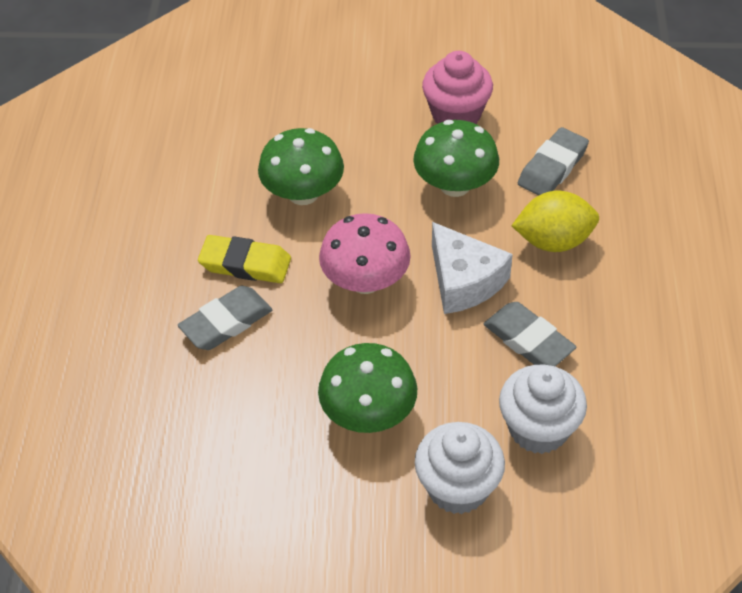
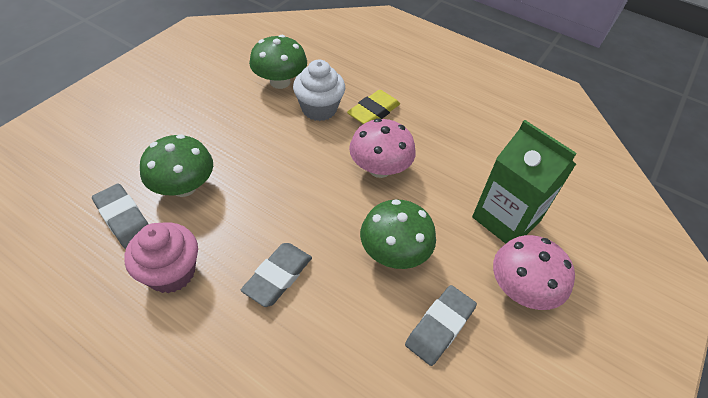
green carton: none = 0 -> [472,120,577,244] = 1
pink mushroom: [319,213,411,294] = 1 -> [349,118,416,178] [493,235,575,310] = 2
white cheese: [432,222,513,314] = 1 -> none = 0
white cupcake: [415,422,505,514] [499,365,587,454] = 2 -> [293,59,345,121] = 1
yellow lemon: [511,191,599,252] = 1 -> none = 0

